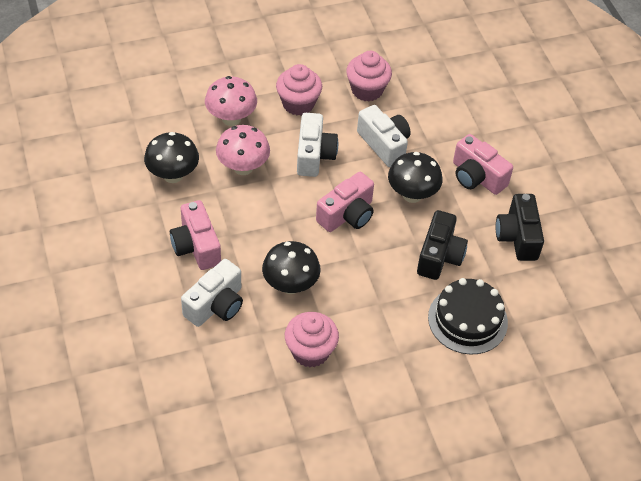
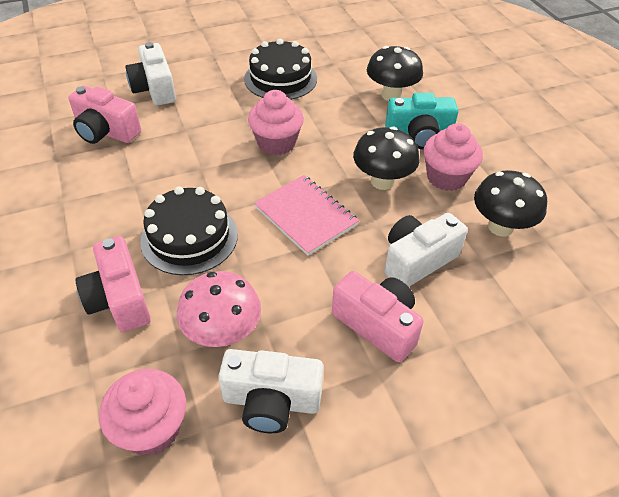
black cake: [428,278,508,354] = 1 -> [140,186,238,275] [244,39,317,100] = 2
black camera: [417,210,468,280] [496,194,544,261] = 2 -> none = 0
pink mushroom: [205,76,257,126] [216,125,270,175] = 2 -> [177,271,261,347] = 1
pink notebook: none = 0 -> [254,175,359,256] = 1
turquoise camera: none = 0 -> [385,93,458,149] = 1

